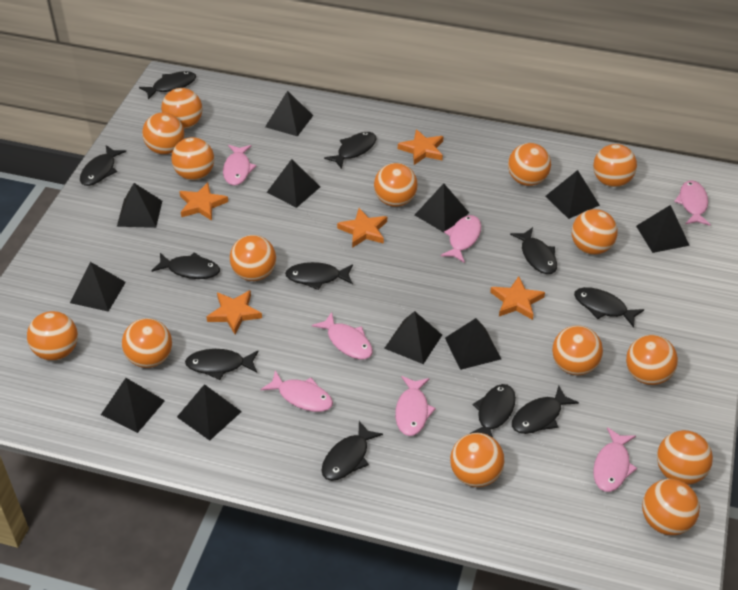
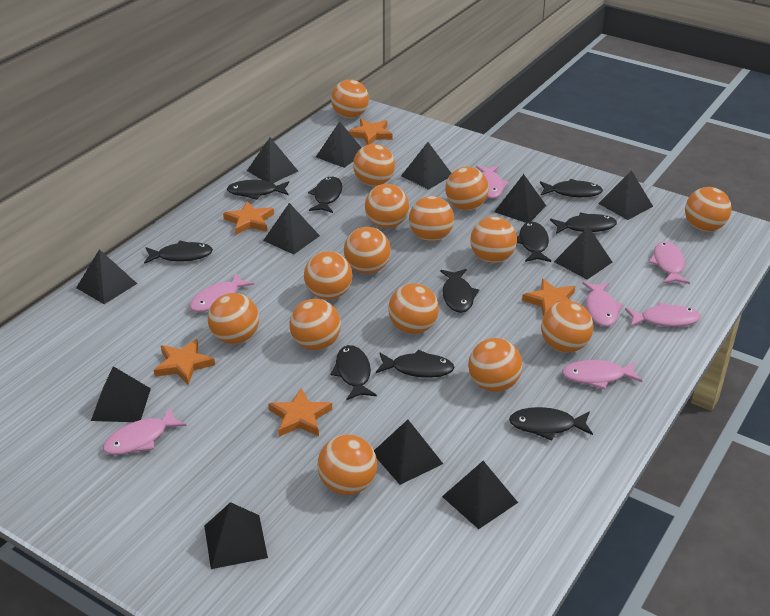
black fish: [80,145,126,186] [139,71,196,100] [151,252,220,279] [185,349,258,380] [285,262,353,290] [321,421,383,481] [324,132,377,169] [469,384,516,438] [510,227,557,274] [512,386,579,434] [574,287,644,328] = 11 -> [144,241,213,264] [227,180,289,200] [308,177,342,213] [330,345,377,401] [376,350,455,378] [440,269,479,313] [509,407,593,441] [517,222,551,262] [540,179,603,197] [550,213,617,234] = 10
black pyramid: [70,262,126,312] [101,378,165,433] [117,183,162,228] [177,384,242,441] [265,91,313,137] [267,159,320,208] [384,311,442,364] [415,183,469,232] [445,318,501,370] [545,170,600,219] [636,205,690,253] = 11 -> [76,249,137,304] [91,366,151,422] [204,502,268,569] [247,138,298,183] [263,203,320,254] [316,122,362,168] [374,420,443,485] [401,142,451,190] [442,461,518,529] [494,174,546,223] [554,226,612,280] [598,170,653,220] = 12

